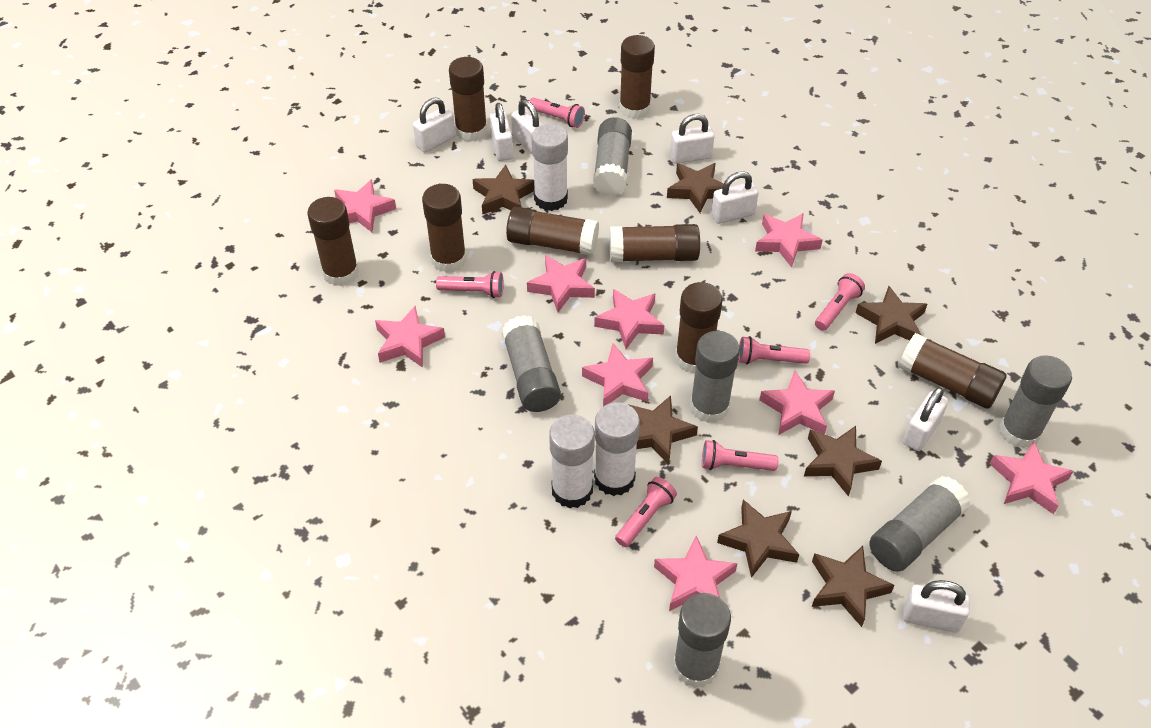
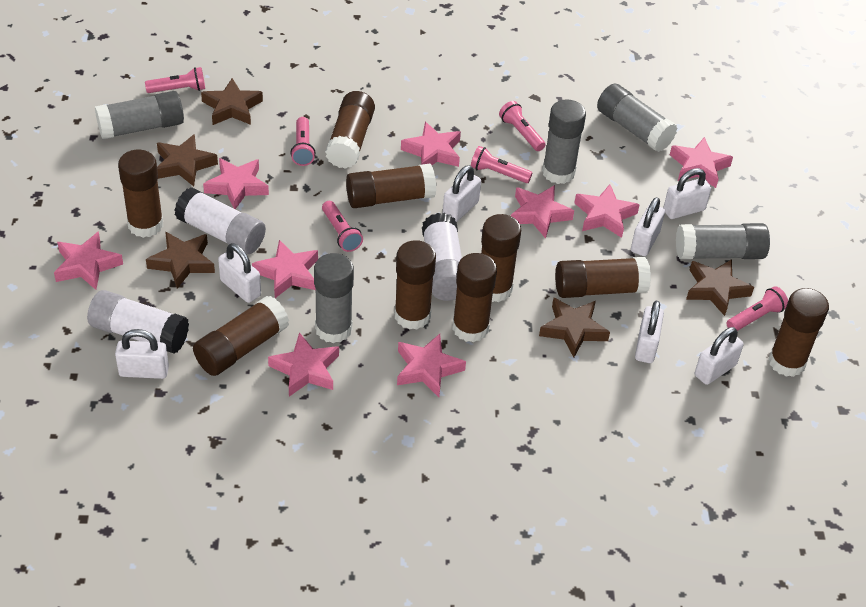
brown glue stick: [308,197,359,286] [422,184,467,273] [449,57,487,142] [506,207,599,256] [609,224,700,262] [619,35,655,119] [675,282,723,374] [898,333,1007,409] = 8 -> [118,150,163,238] [193,296,289,376] [325,91,375,169] [346,164,436,208] [394,240,436,330] [452,253,497,342] [481,214,521,302] [555,257,651,298] [769,288,829,377] = 9
brown star: [473,165,535,215] [627,395,698,465] [667,163,724,213] [717,499,799,578] [804,426,882,497] [812,546,895,627] [855,286,927,344] = 7 -> [146,232,215,289] [157,134,218,186] [201,78,263,125] [539,298,610,357] [686,259,754,316] = 5
grey glue stick: [502,315,561,412] [593,117,632,196] [673,593,731,688] [690,331,740,423] [869,476,971,572] [999,355,1072,449] = 6 -> [95,91,184,139] [314,253,354,343] [542,100,586,184] [597,84,677,152] [676,223,770,259] = 5

